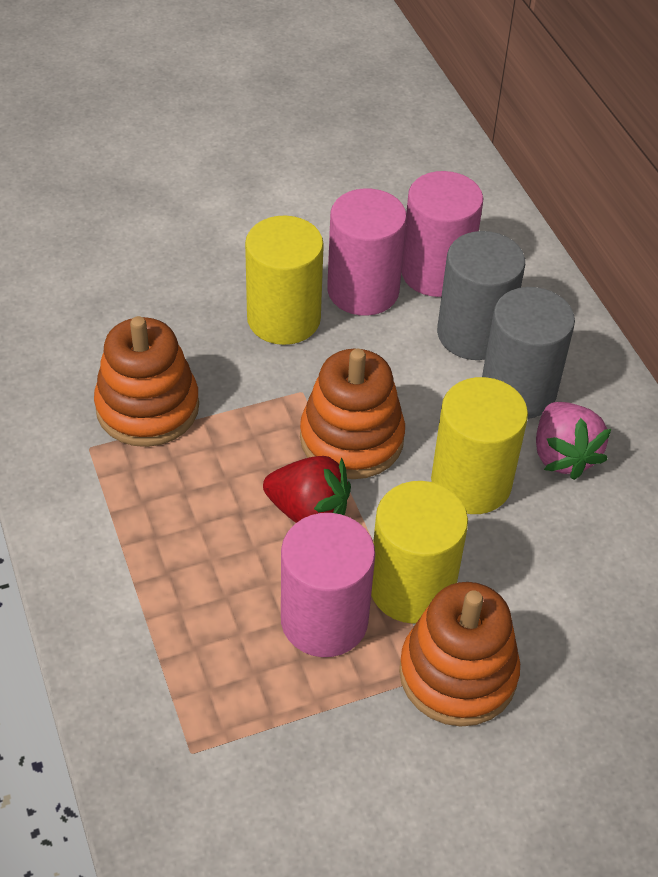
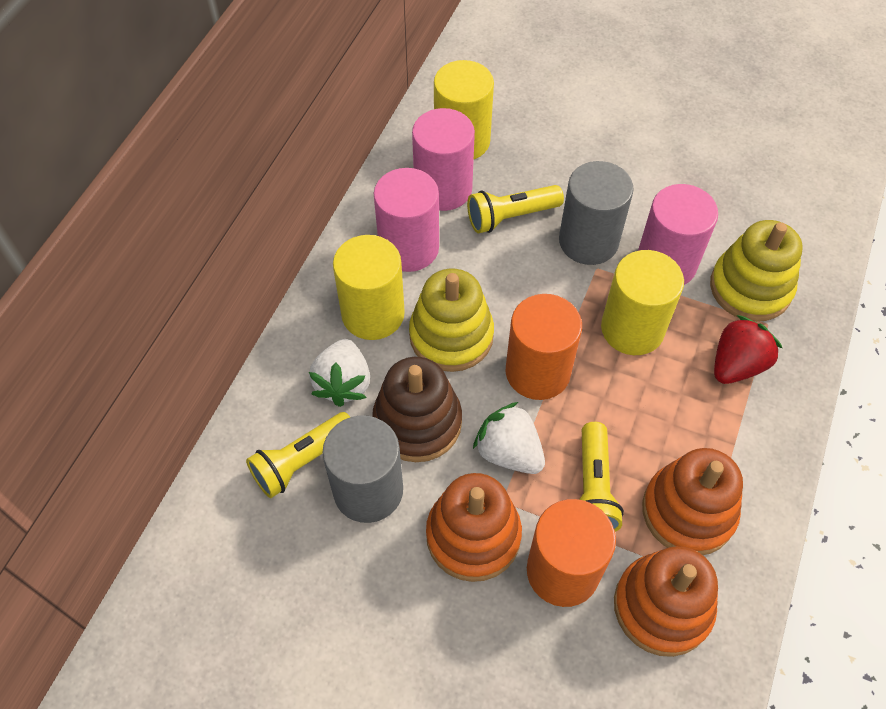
brown stacking toy: none = 0 -> [372,357,462,462] = 1
orange cylinder: none = 0 -> [506,294,582,400] [527,499,616,607] = 2
pink strawberry: [536,402,611,480] = 1 -> none = 0
white strawberry: none = 0 -> [309,339,370,407] [473,402,545,474] = 2
yellow flashlight: none = 0 -> [246,412,350,498] [467,185,564,233] [579,422,624,532] = 3
yellow stacking toy: none = 0 -> [409,269,494,372] [710,220,803,322] = 2

